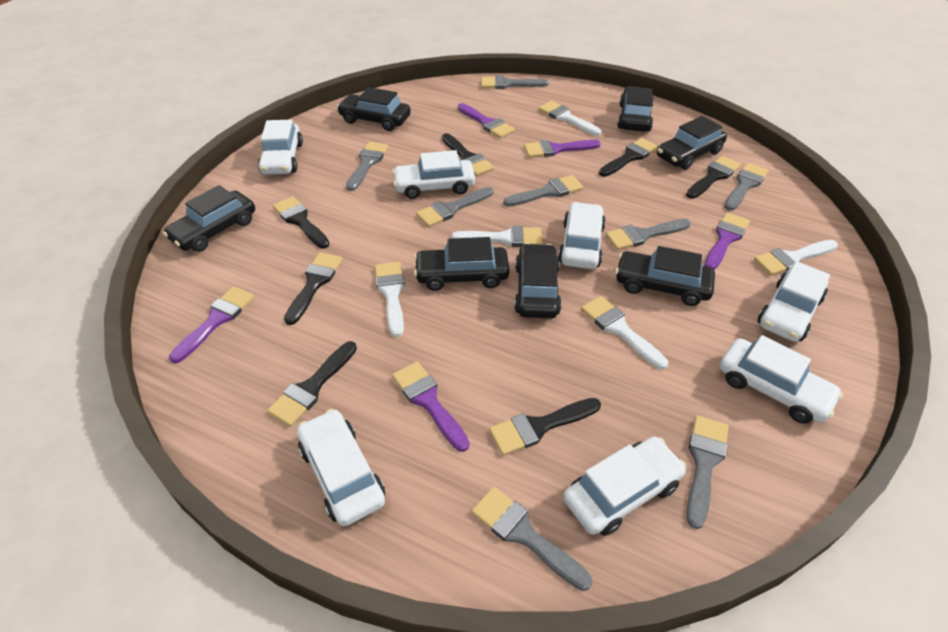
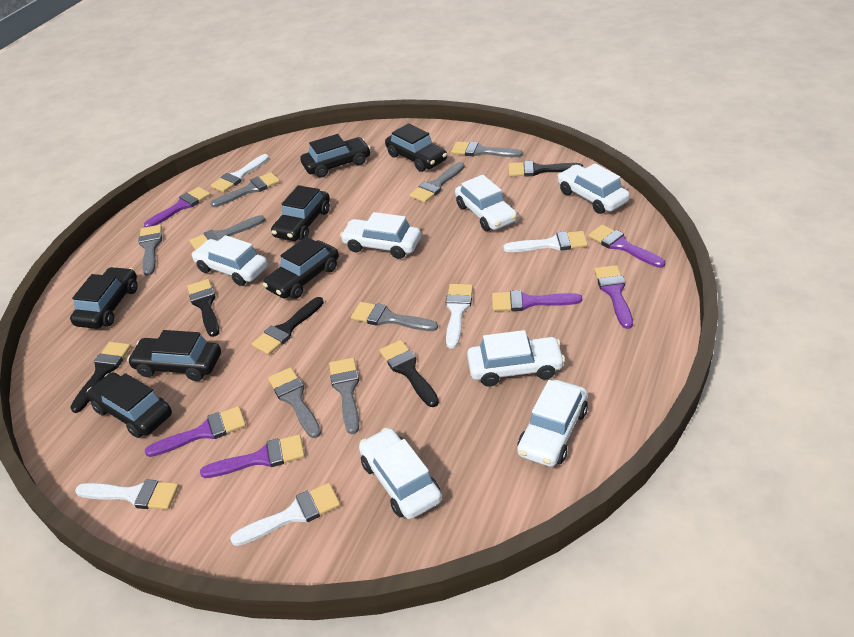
black brush: [267,341,357,426] [273,196,330,249] [284,252,342,325] [442,133,494,176] [489,398,601,456] [599,138,658,177] [686,156,741,199] = 7 -> [70,342,131,413] [187,279,219,337] [252,297,324,355] [380,340,439,407] [509,161,583,177] = 5
purple brush: [169,286,255,363] [392,361,470,452] [458,103,515,138] [524,140,601,158] [704,212,750,270] = 5 -> [144,187,211,227] [145,406,246,457] [200,434,305,478] [492,290,582,311] [588,225,665,268] [594,265,633,329] = 6

